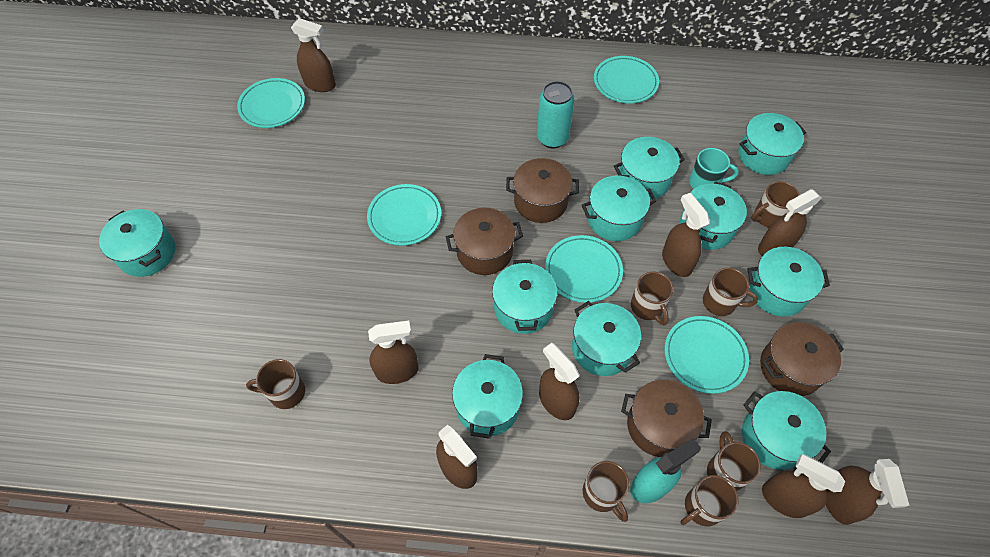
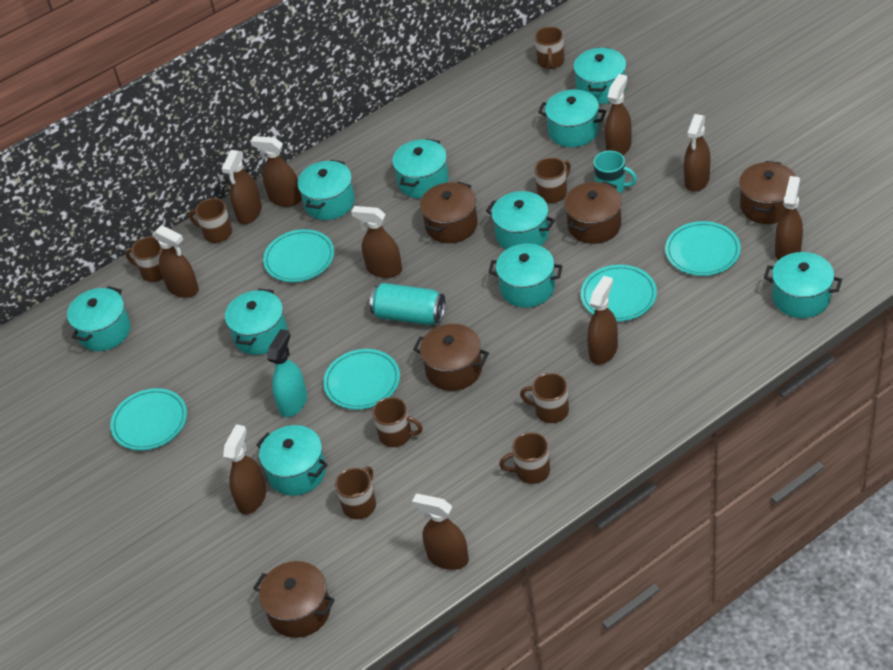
brown mug: [246,359,305,409] [583,461,629,522] [631,272,673,325] [680,475,739,526] [703,268,758,316] [707,431,761,491] [751,181,800,228] = 7 -> [125,237,163,282] [189,198,232,243] [335,466,376,519] [372,397,423,447] [499,432,550,484] [520,373,569,423] [534,27,565,69] [534,157,571,203] = 8
brown pot: [446,208,523,275] [506,158,579,223] [621,380,712,457] [760,322,844,396] = 4 -> [253,561,335,638] [413,324,489,391] [420,182,478,243] [564,181,622,244] [739,161,796,224] = 5
brown spray bottle: [291,18,336,92] [368,321,419,384] [436,425,478,489] [539,343,579,420] [662,193,710,277] [758,189,822,256] [762,454,845,518] [826,459,910,525] = 8 -> [153,225,199,298] [221,150,262,224] [223,424,266,514] [250,136,302,207] [351,206,402,278] [412,494,469,570] [587,276,618,365] [605,74,632,155] [684,114,711,192] [775,176,803,260] = 10

